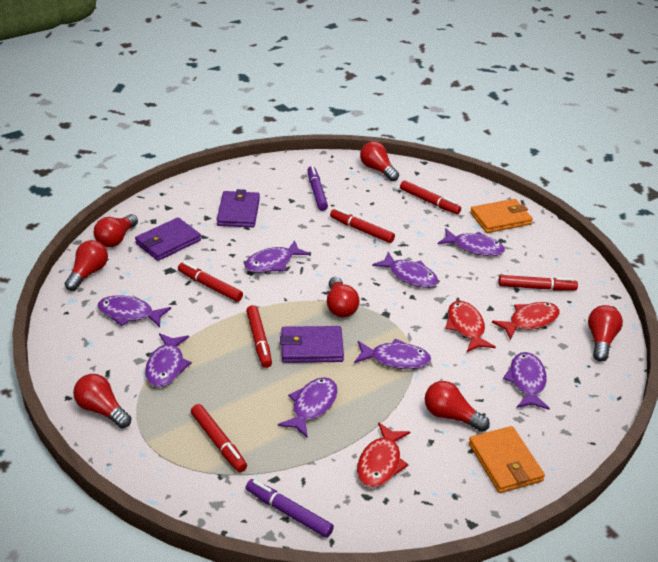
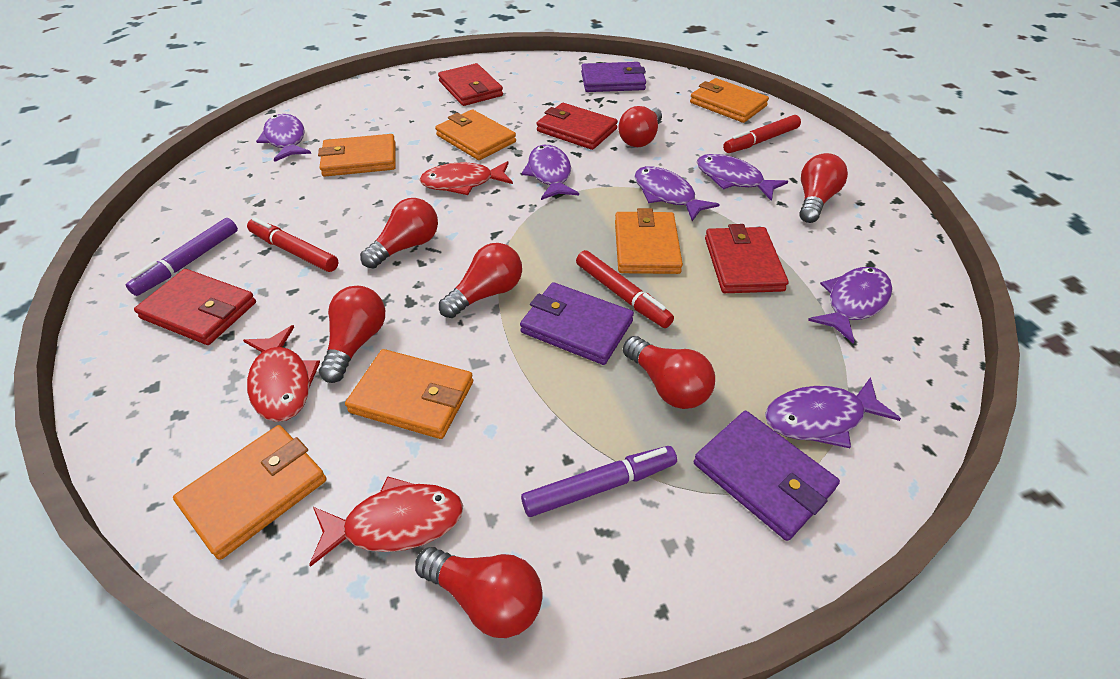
orange wallet: [469,426,545,493] [470,199,533,233] = 2 -> [173,425,326,560] [318,134,396,177] [345,349,473,439] [435,109,516,160] [615,208,683,274] [690,78,769,123] = 6
purple fish: [98,295,171,327] [145,333,192,387] [244,240,310,273] [278,377,338,437] [354,339,431,369] [372,252,438,288] [438,228,505,256] [503,352,550,410] = 8 -> [256,114,311,162] [521,145,579,200] [635,166,720,221] [697,154,788,201] [765,377,901,448] [808,267,892,344] = 6
red marker: [178,262,243,302] [191,404,247,472] [246,305,272,368] [330,208,395,243] [400,180,461,214] [498,275,578,291] = 6 -> [247,217,339,272] [576,250,674,328] [723,115,801,153] = 3
red wallet: none = 0 -> [134,269,256,345] [438,63,503,106] [536,103,618,150] [705,224,788,293] = 4

